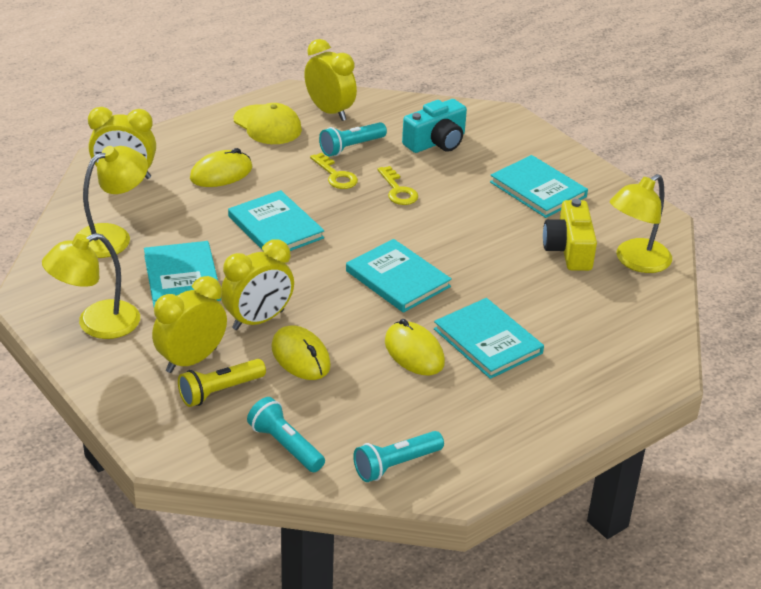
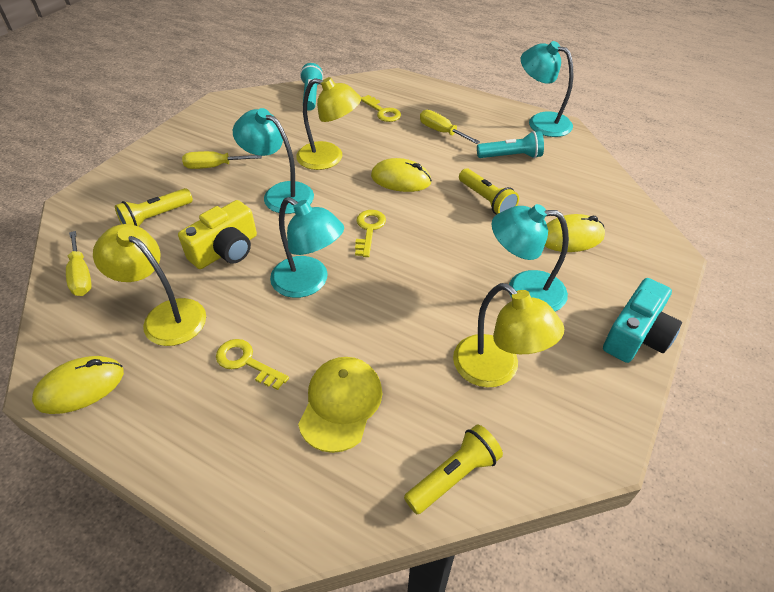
turquoise book: [144,241,221,306] [228,190,324,251] [346,239,452,313] [434,298,544,379] [490,155,588,218] = 5 -> none = 0
turquoise flashlight: [247,397,325,472] [319,122,387,157] [353,431,444,482] = 3 -> [300,63,323,111] [477,131,544,158] = 2
turquoise lamp: none = 0 -> [233,108,314,214] [270,197,344,298] [492,204,569,312] [521,41,573,137] = 4
yellow clock: [88,107,156,179] [152,276,227,373] [221,239,294,330] [304,39,357,121] = 4 -> none = 0
yellow flashlight: [178,359,266,407] = 1 -> [115,188,193,227] [404,424,503,514] [459,169,519,214] = 3
yellow key: [310,153,358,189] [377,166,418,205] = 2 -> [216,339,289,390] [355,210,386,257] [361,95,401,122] = 3
yellow screwdriver: none = 0 -> [66,231,92,296] [182,151,262,169] [420,110,480,144] = 3

